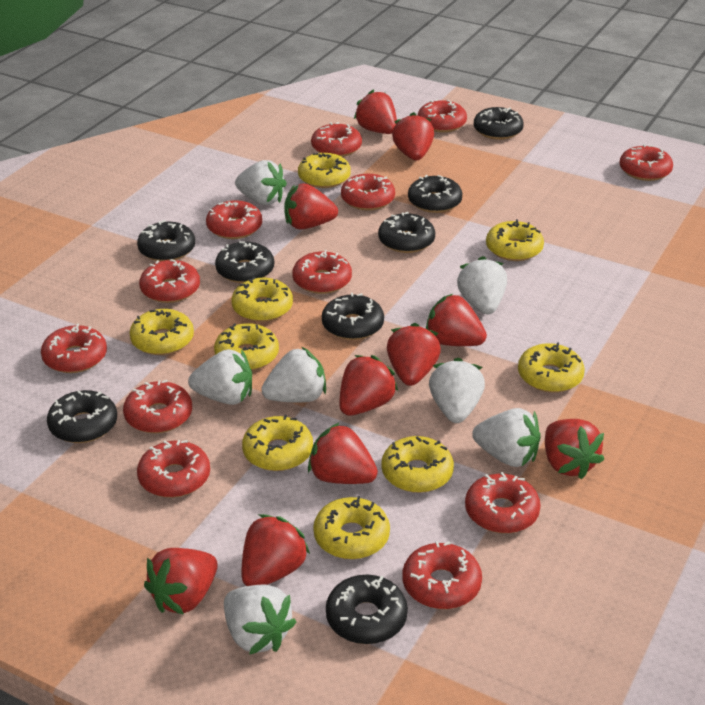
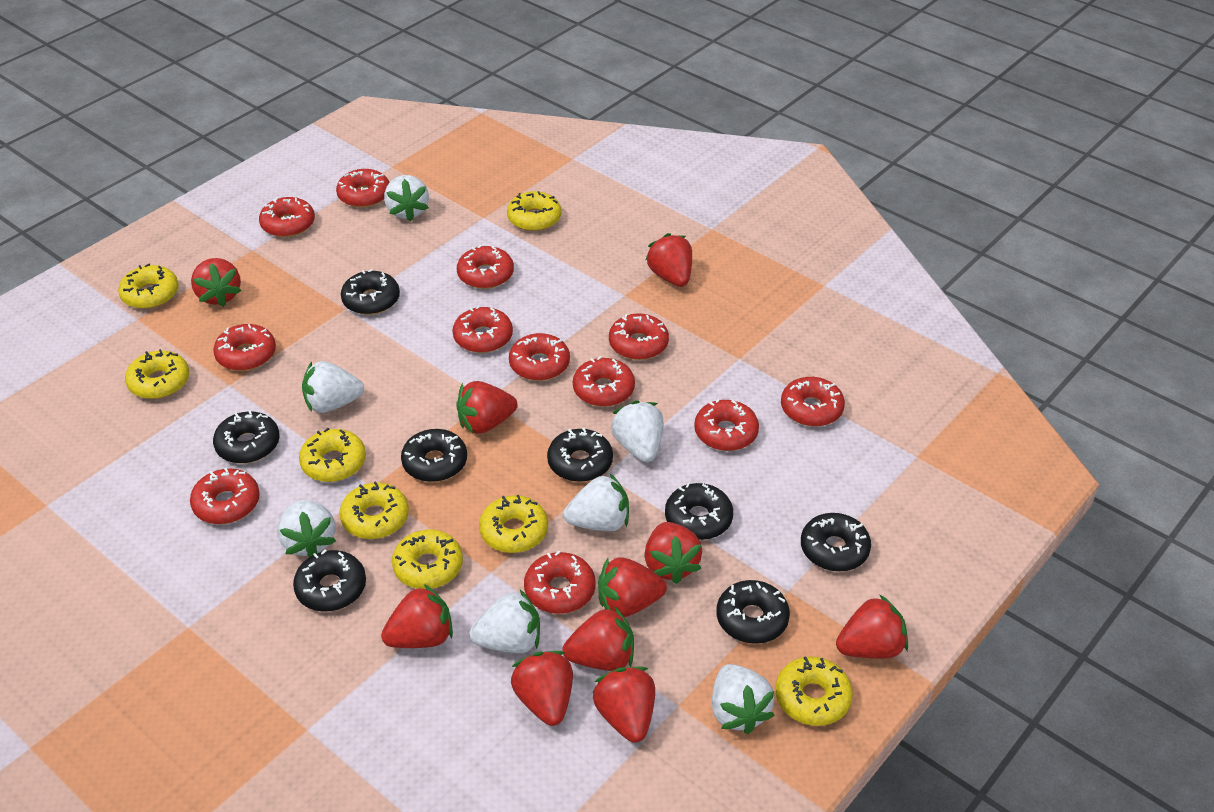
yellow donut: [129,309,194,355] [214,323,279,371] [231,277,293,322] [242,415,313,471] [298,153,351,188] [313,496,390,559] [381,436,454,493] [486,219,544,261] [518,342,585,393] = 9 -> [118,263,179,309] [125,349,189,399] [299,428,366,482] [339,481,409,539] [392,529,463,589] [479,495,548,553] [507,191,561,231] [775,656,853,726] = 8

